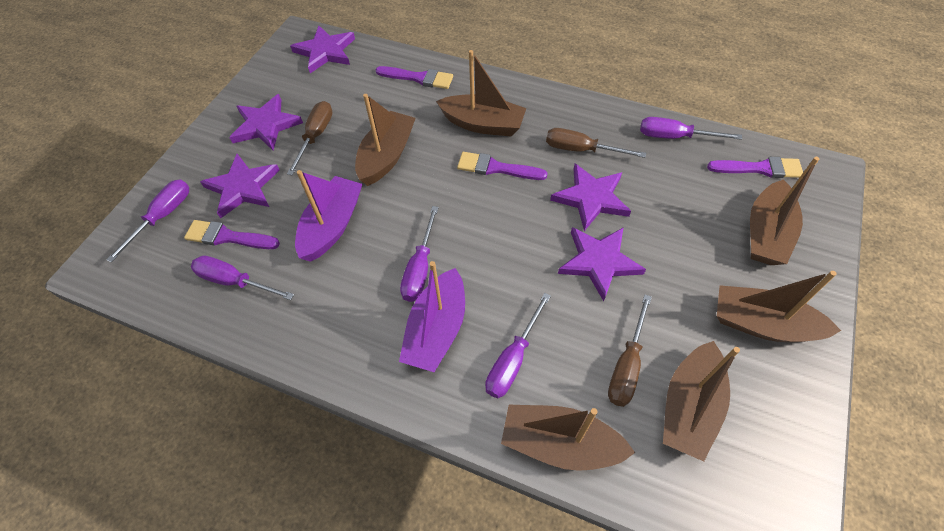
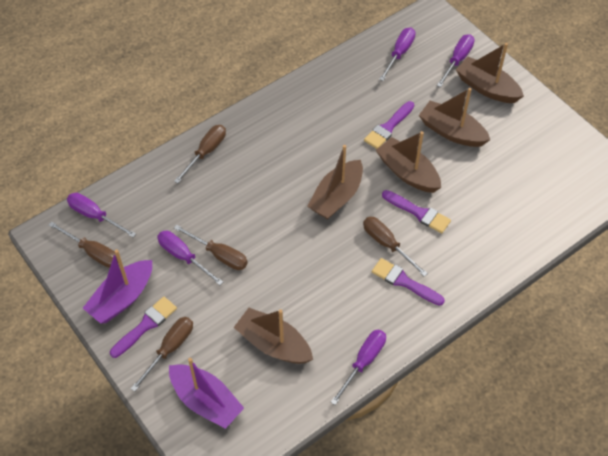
brown boat: [355,94,416,186] [436,50,527,136] [501,405,635,471] [663,341,740,461] [717,271,841,342] [750,157,819,265] = 6 -> [233,308,313,364] [307,145,363,219] [376,131,441,193] [419,88,490,147] [456,43,524,103] = 5
brown screwdriver: [287,101,332,176] [546,128,646,158] [608,295,652,407] = 3 -> [49,222,118,268] [131,317,193,391] [174,125,226,183] [174,225,248,270] [363,217,428,277] = 5
purple star: [200,154,280,218] [229,94,303,151] [290,26,355,73] [550,164,631,231] [558,227,646,301] = 5 -> none = 0

